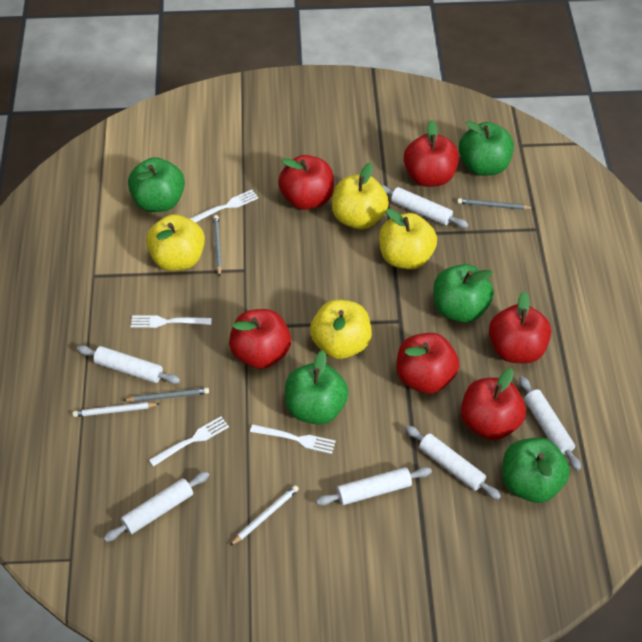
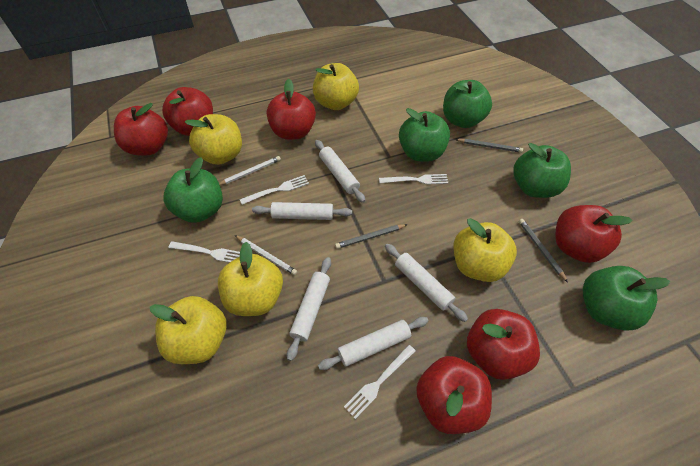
white rolling pin: [77,345,180,384] [104,472,209,542] [316,467,432,506] [381,185,468,228] [405,426,501,500] [519,376,581,471] = 6 -> [252,202,352,220] [287,257,331,361] [315,140,365,203] [318,317,429,370] [385,244,468,322] = 5
yellow apple: [146,214,205,271] [310,299,372,359] [332,163,389,229] [379,209,437,270] = 4 -> [150,296,227,364] [185,114,242,165] [218,242,283,316] [313,63,359,110] [454,218,517,282] = 5

